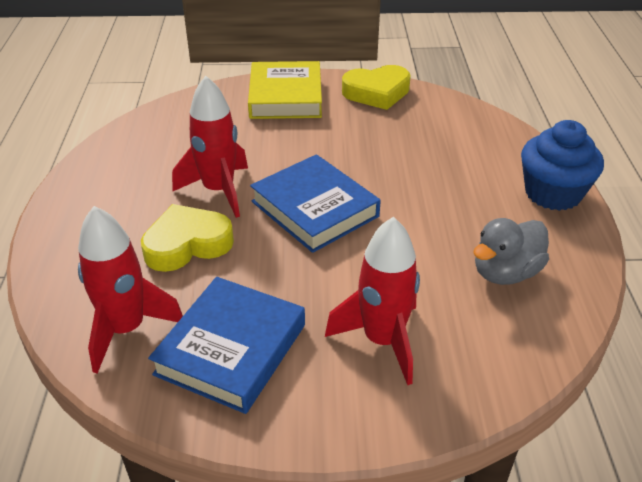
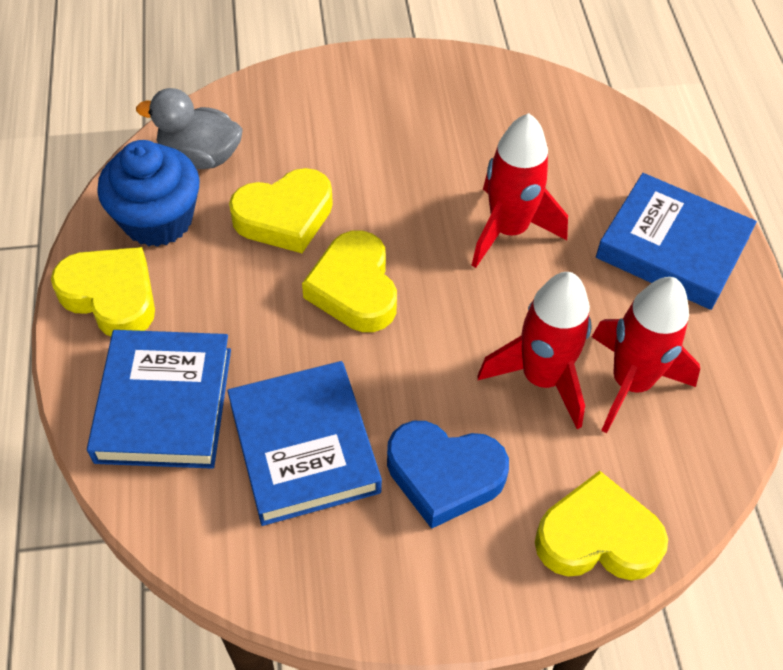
blue book: [148,277,305,414] [250,154,381,253] = 2 -> [87,330,231,469] [227,361,382,526] [596,173,757,310] = 3
blue heart: none = 0 -> [387,421,509,529] = 1
yellow book: [248,61,322,119] = 1 -> none = 0
yellow heart: [141,204,234,272] [342,65,411,110] = 2 -> [51,247,155,336] [229,168,333,253] [302,230,397,332] [535,471,668,580] = 4

